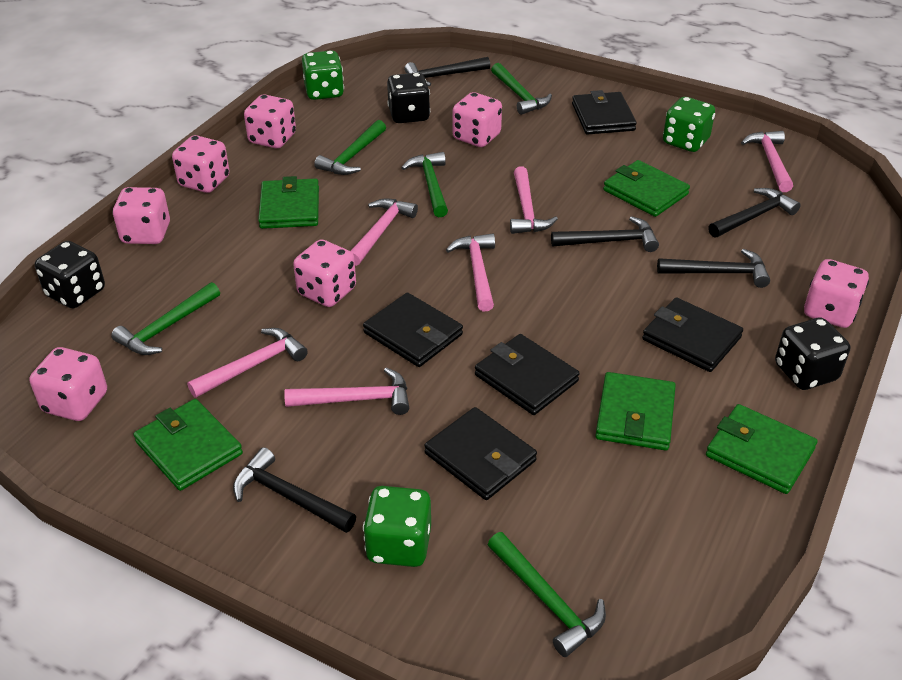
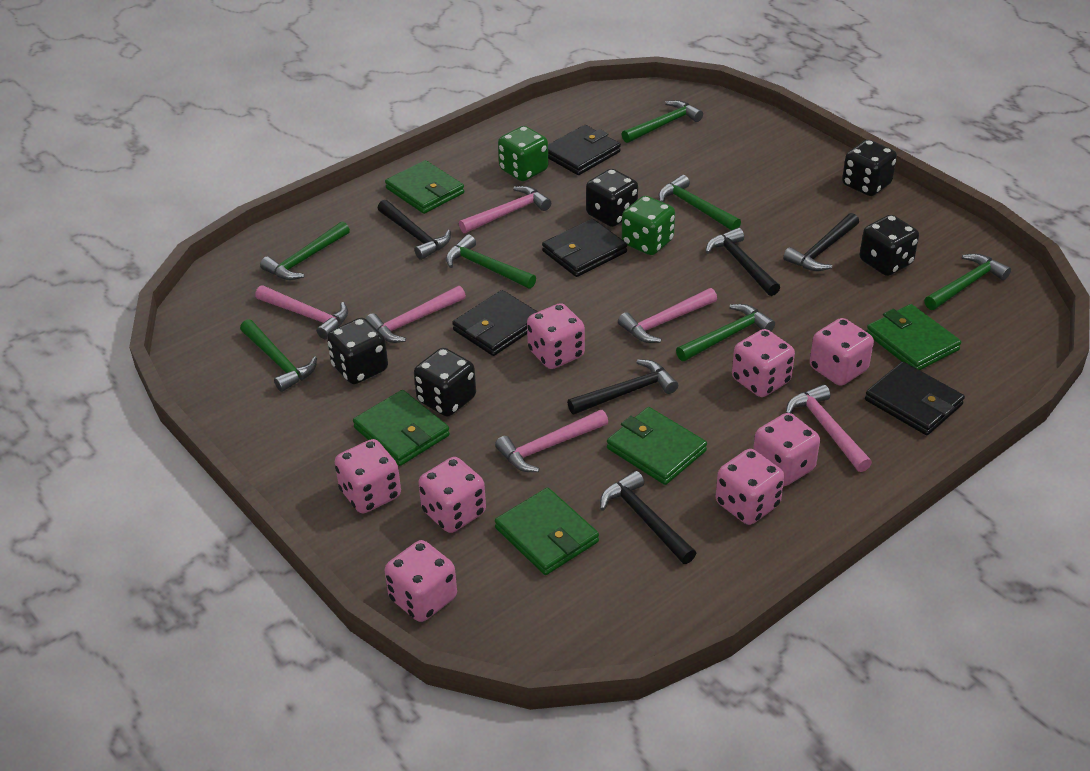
black dice: [35,241,105,308] [387,73,430,123] [775,318,850,390] = 3 -> [327,318,388,384] [414,348,476,416] [586,169,638,227] [842,140,897,196] [859,215,919,276] = 5
black wallet: [363,293,463,367] [424,407,537,500] [475,334,580,415] [572,90,637,135] [642,297,743,372] = 5 -> [452,290,538,356] [542,219,627,277] [548,125,621,175] [865,362,965,435] = 4
green dice: [302,50,344,100] [363,486,431,567] [663,97,715,152] = 3 -> [498,126,548,181] [622,196,675,255] = 2
green hammer: [111,282,220,355] [314,120,386,175] [401,152,448,217] [488,532,606,657] [491,63,552,115] = 5 -> [240,319,317,392] [260,221,350,280] [446,234,536,289] [622,100,703,143] [658,175,741,230] [676,304,775,361] [924,254,1011,310] = 7
pink dice: [30,347,107,421] [112,187,170,244] [172,135,230,193] [244,94,296,148] [293,239,356,307] [452,92,502,147] [804,259,869,328] = 7 -> [335,439,401,513] [385,540,457,622] [418,457,486,533] [527,303,585,369] [716,449,784,525] [732,329,795,397] [753,413,820,486] [810,318,874,386] = 8

